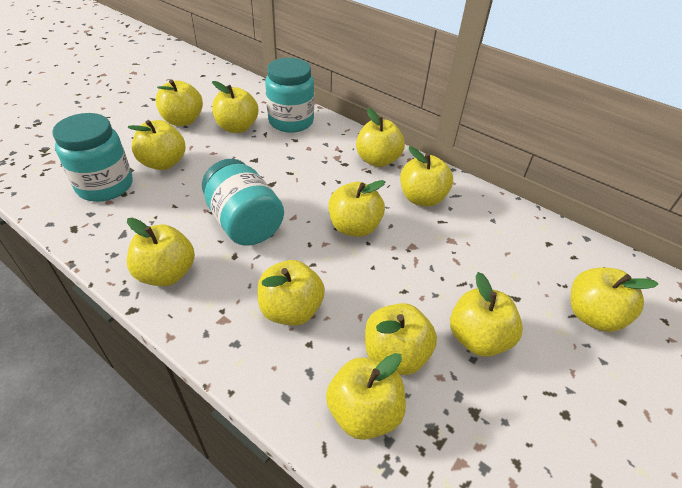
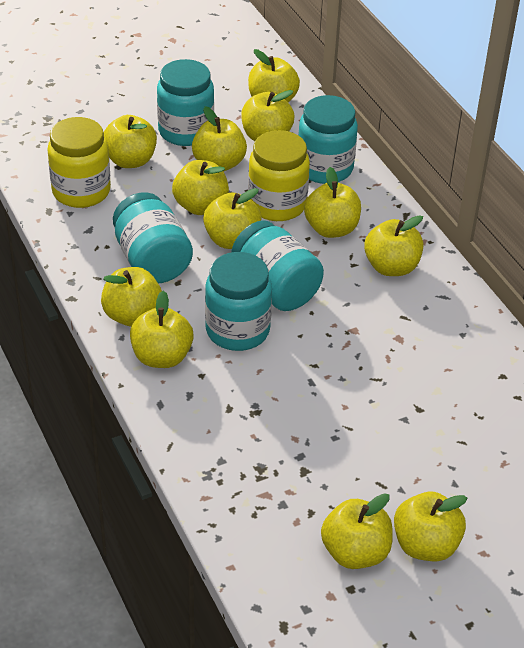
turquoise jar: [52,113,133,202] [202,159,284,246] [265,58,314,133] = 3 -> [113,192,193,283] [157,59,214,146] [205,252,272,351] [231,220,324,311] [298,95,358,184] = 5
yellow jar: none = 0 -> [47,117,111,208] [248,130,310,221] = 2

